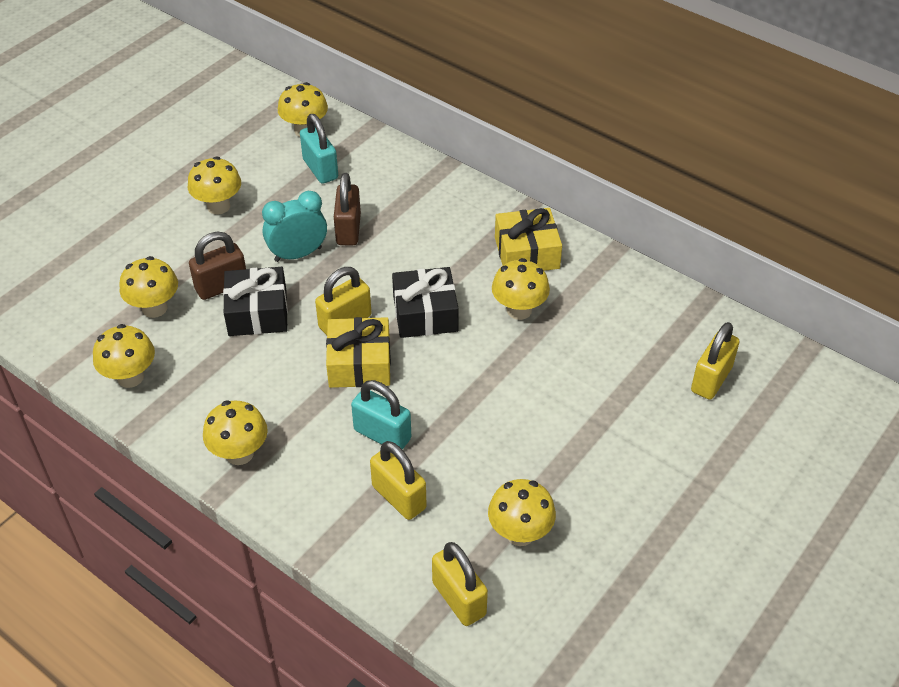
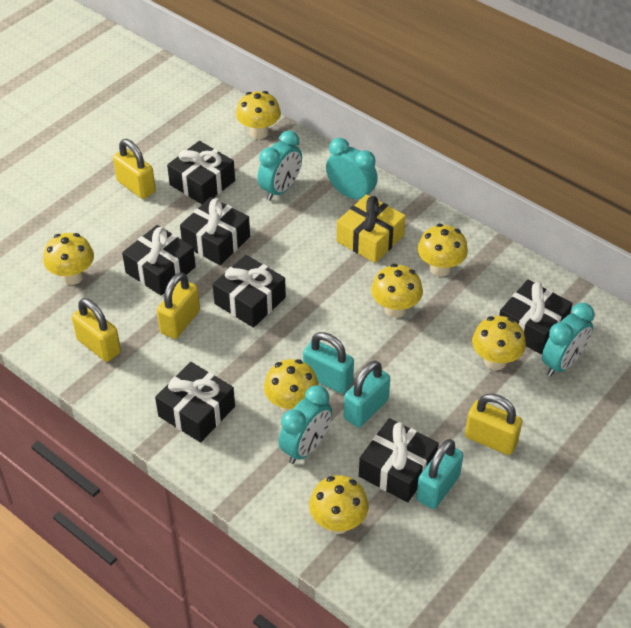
black gift: [223,267,288,336] [392,267,459,338] = 2 -> [122,225,196,296] [155,362,235,442] [167,141,235,204] [180,197,250,265] [213,255,286,328] [359,418,439,502] [499,280,573,354] = 7
brown padlock: [189,232,246,300] [334,173,361,245] = 2 -> none = 0
turquoise clock: [262,191,327,262] = 1 -> [258,131,302,201] [279,385,332,464] [326,138,378,199] [542,303,595,377] = 4
turquoise padlock: [300,114,338,184] [351,380,411,450] = 2 -> [303,332,354,394] [344,361,390,428] [416,439,463,509] = 3
yellow gift: [326,317,391,388] [495,208,562,271] = 2 -> [336,194,405,263] = 1

